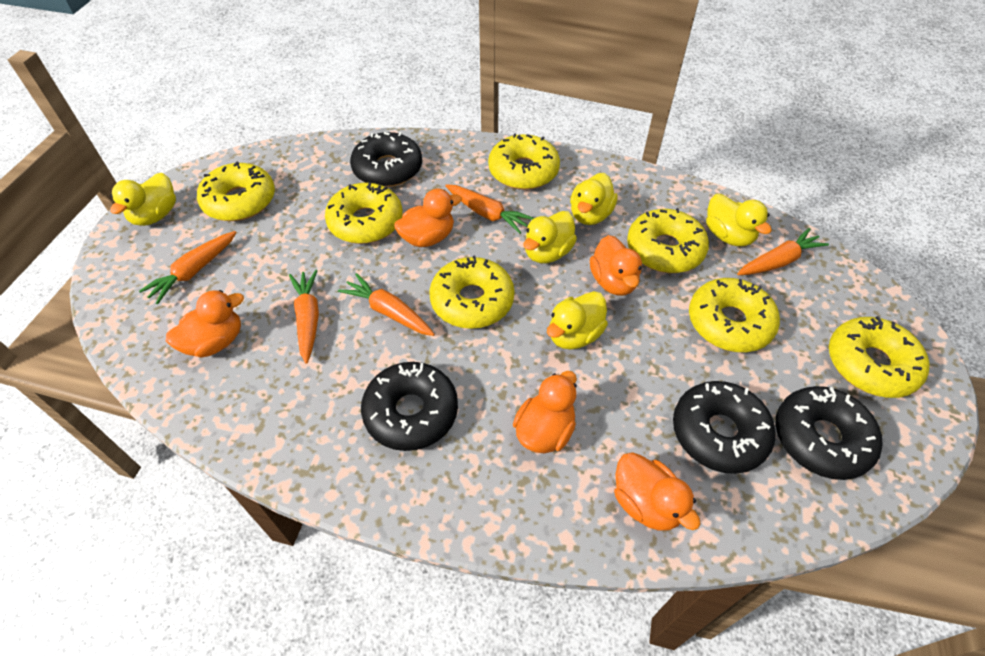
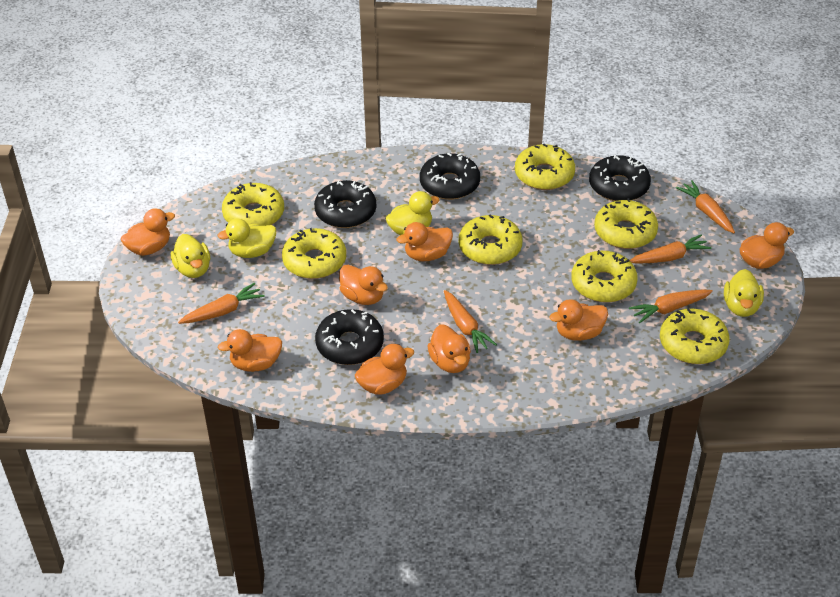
orange duck: [166,290,244,358] [394,189,462,247] [513,371,577,453] [590,235,642,295] [614,453,700,531] = 5 -> [121,208,175,256] [217,329,282,372] [339,265,388,305] [355,344,414,395] [397,222,453,261] [427,324,471,373] [549,299,608,341] [740,222,794,269] = 8
yellow duck: [110,173,176,226] [524,211,577,263] [547,291,608,349] [570,173,618,225] [706,194,772,246] = 5 -> [171,234,210,278] [217,218,276,258] [385,191,440,235] [724,269,764,317] = 4

